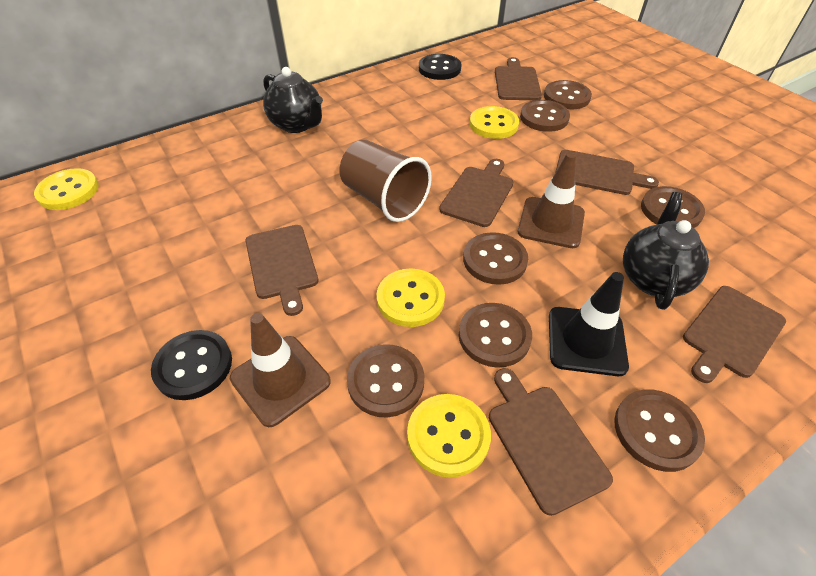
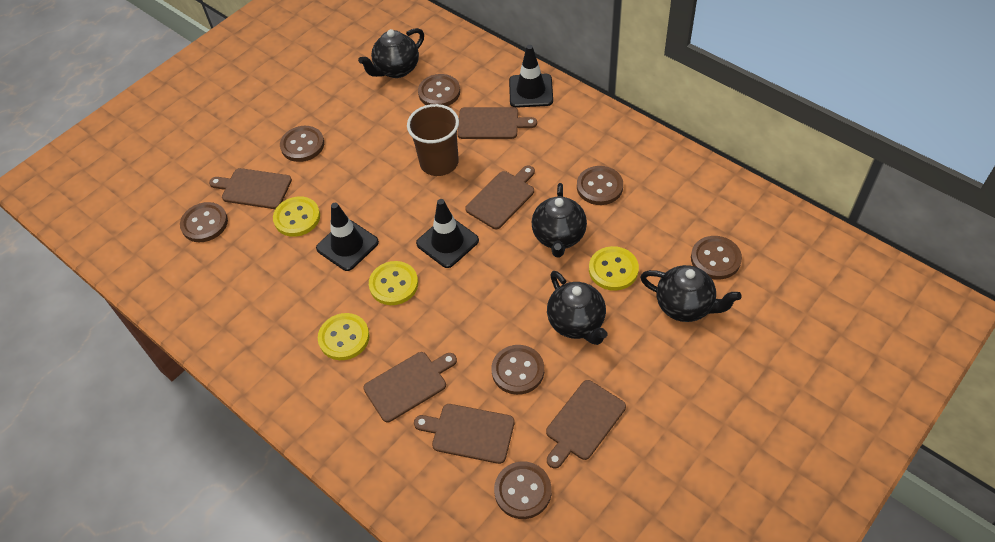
black button: [151,330,232,400] [419,54,461,80] = 2 -> none = 0
black teapot: [263,67,323,133] [623,192,709,310] = 2 -> [358,28,424,78] [532,183,587,257] [547,271,608,345] [640,265,742,322] = 4
black traffic cone: [549,272,629,376] = 1 -> [316,203,379,271] [416,199,479,268] [509,45,553,108] = 3
brown traffic cone: [230,313,331,427] [518,152,585,248] = 2 -> none = 0

